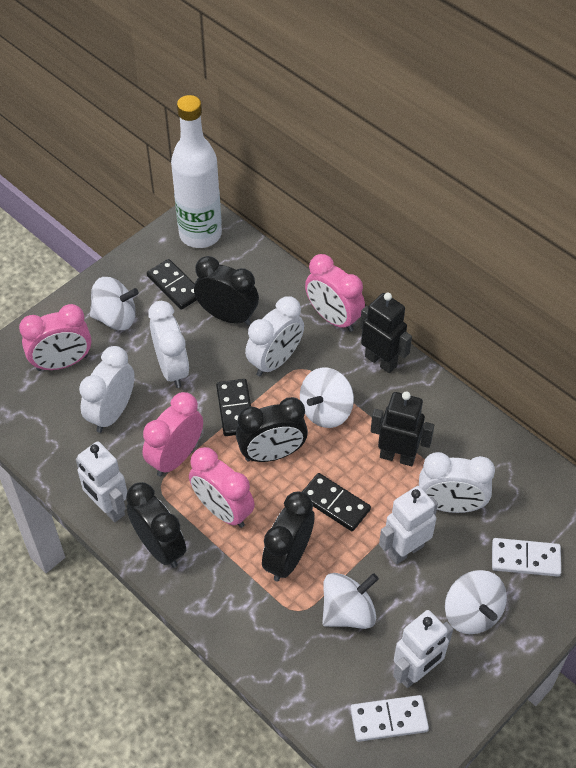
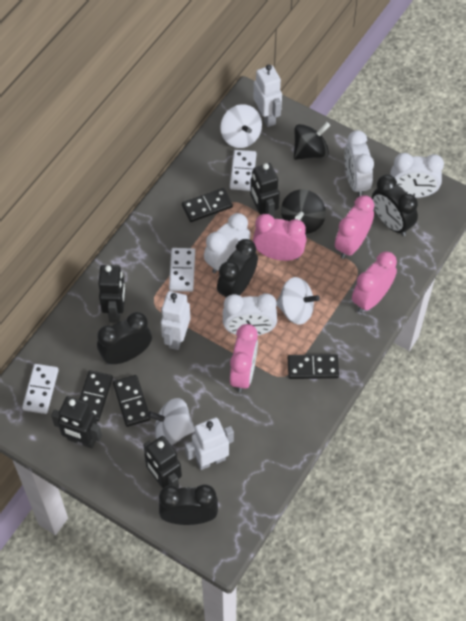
black domino: [147,259,197,310] [216,379,251,436] [302,473,371,531] = 3 -> [79,370,113,422] [113,375,150,427] [182,188,233,222] [288,354,339,379] = 4
black robot: [360,293,412,373] [371,391,434,466] = 2 -> [51,396,102,448] [98,265,126,323] [143,436,182,488] [250,163,280,216] = 4
black spinning top: none = 0 -> [281,189,326,234] [294,122,330,160] = 2
white bottle: [171,95,222,248] = 1 -> none = 0
white domino: [350,695,429,742] [492,538,561,577] = 2 -> [22,364,59,414] [169,248,195,292] [230,150,256,191] = 3
white spinning top: [90,277,139,330] [300,368,354,428] [322,573,379,629] [445,570,507,634] = 4 -> [147,398,195,445] [220,104,262,148] [277,277,320,325] = 3

